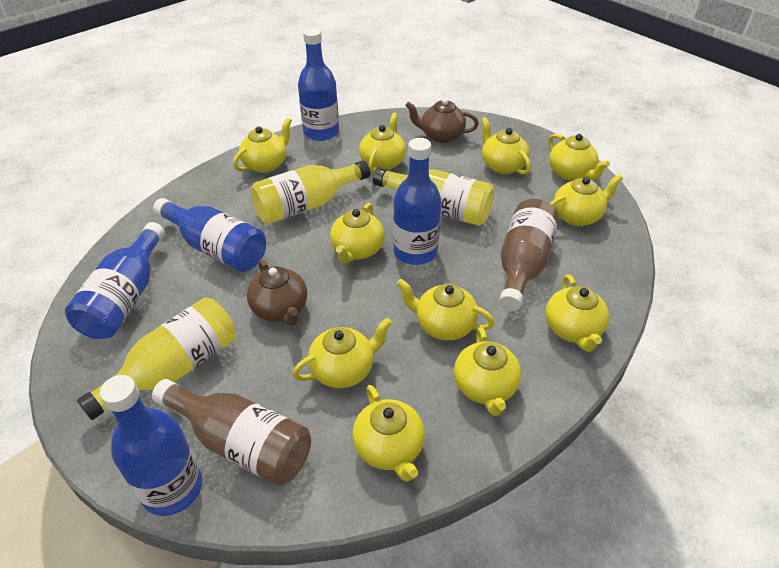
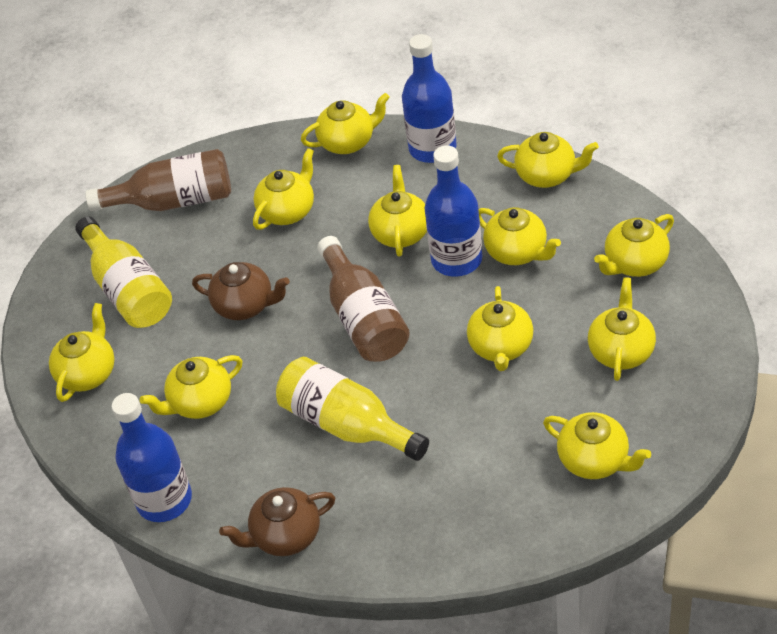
blue bottle: [65,222,165,339] [100,375,202,516] [153,198,266,272] [298,28,339,141] [393,138,442,265] = 5 -> [112,393,192,522] [402,34,457,163] [425,145,482,277] = 3
yellow bottle: [77,298,236,420] [251,160,370,224] [373,167,494,226] = 3 -> [75,216,172,328] [276,357,429,461] = 2

